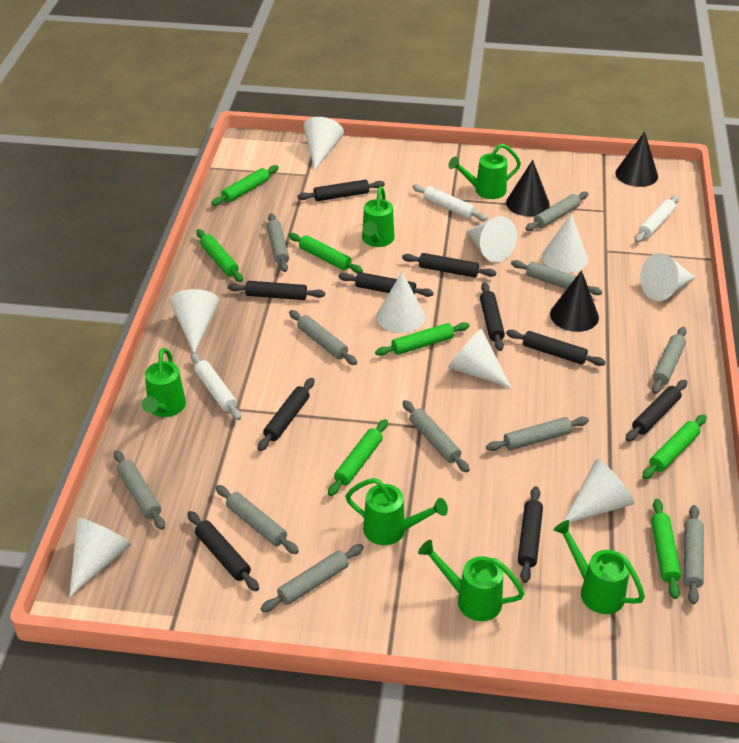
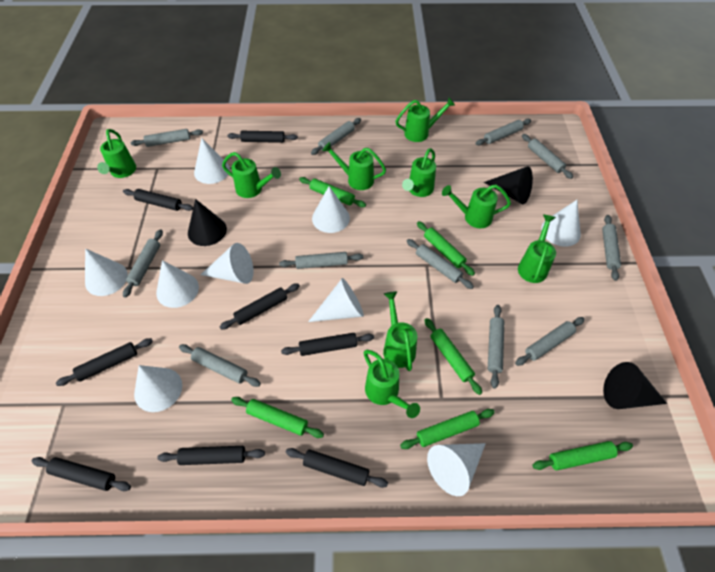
black rolling pin: [188,511,259,591] [227,281,325,300] [257,378,314,451] [298,180,385,201] [338,272,434,297] [402,253,496,277] [480,282,505,351] [506,330,606,366] [518,486,543,583] [626,380,687,442] = 10 -> [32,457,131,491] [56,338,153,386] [123,189,193,211] [157,446,265,465] [220,283,300,330] [227,131,298,143] [281,333,374,356] [286,448,388,488] = 8
green rolling pin: [196,229,243,282] [211,165,279,206] [288,233,363,273] [328,419,388,496] [375,322,469,356] [642,414,707,479] [651,499,681,599] = 7 -> [231,397,324,438] [299,177,366,207] [400,409,495,449] [417,221,475,276] [425,318,482,395] [532,441,633,470] = 6
green watering can: [141,348,186,417] [345,478,448,545] [362,186,394,247] [418,540,525,621] [448,144,521,199] [553,520,645,614] = 6 -> [97,129,136,178] [222,152,281,198] [322,142,386,190] [364,350,420,418] [383,291,417,371] [395,97,455,142] [402,148,436,197] [442,184,511,228] [518,214,556,283] = 9
white rolling pin: [191,353,241,420] [412,184,487,221] [635,195,679,242] = 3 -> none = 0

